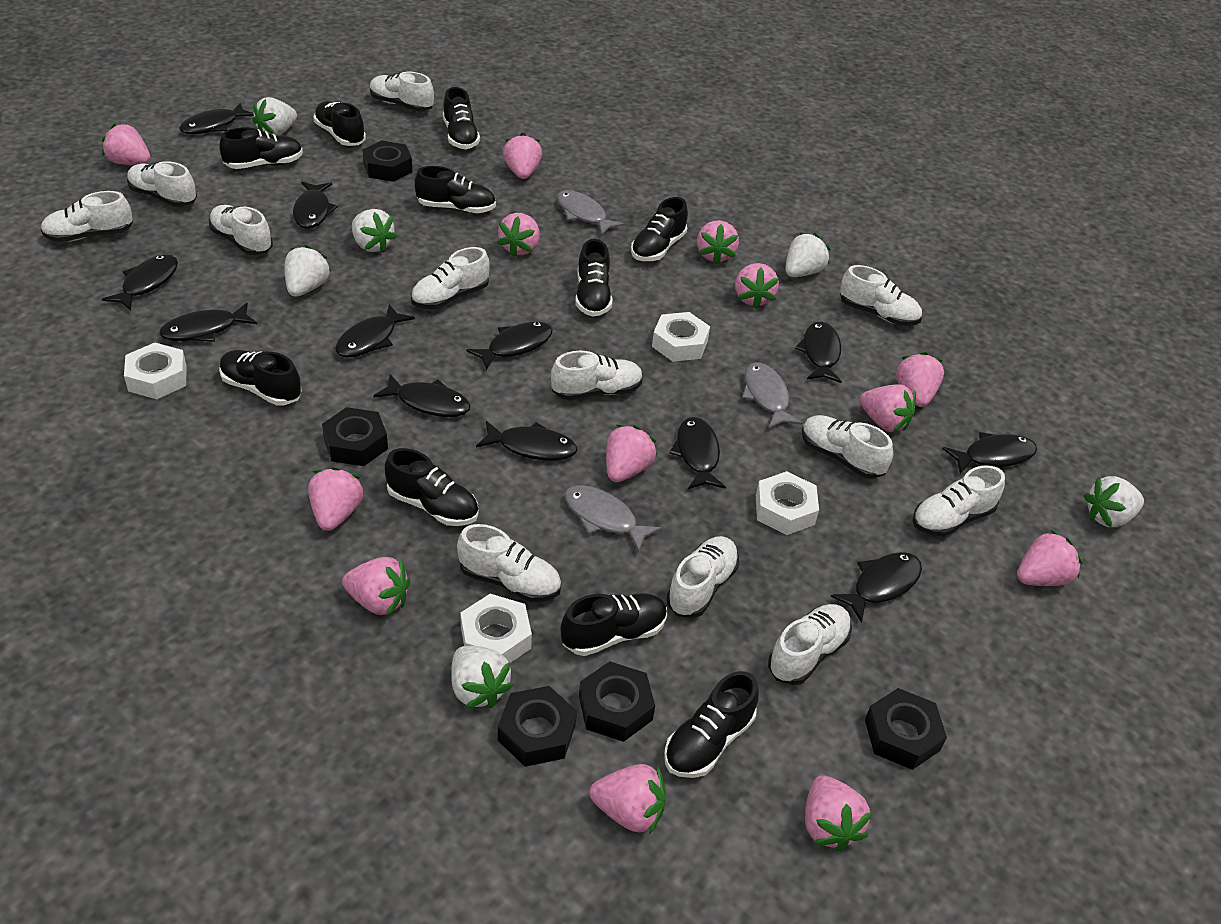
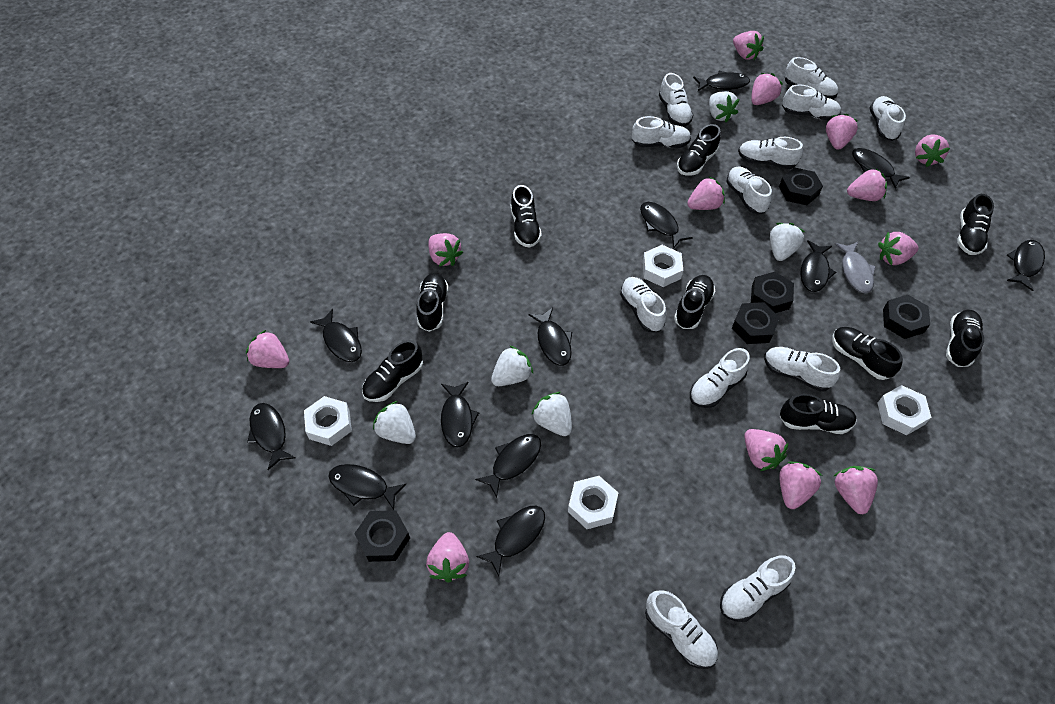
black shoe: [219,127,303,169] [219,350,302,406] [313,101,366,146] [385,448,479,526] [415,166,496,213] [443,87,480,149] [561,593,667,656] [576,239,612,317] [631,197,688,261] [664,671,759,778] = 10 -> [362,340,423,402] [417,273,449,332] [510,185,542,248] [674,275,715,329] [677,124,721,175] [780,394,857,434] [832,327,903,380] [946,309,984,367] [957,194,994,255] = 9
grey fish: [557,190,624,235] [564,485,662,552] [742,362,802,429] = 3 -> [834,242,876,293] = 1
white strawberry: [252,97,297,136] [285,245,332,297] [352,209,397,253] [451,646,514,708] [786,233,830,277] [1084,476,1144,527] = 6 -> [373,401,416,444] [491,345,533,386] [531,392,572,436] [709,91,739,122] [770,223,805,261] = 5

